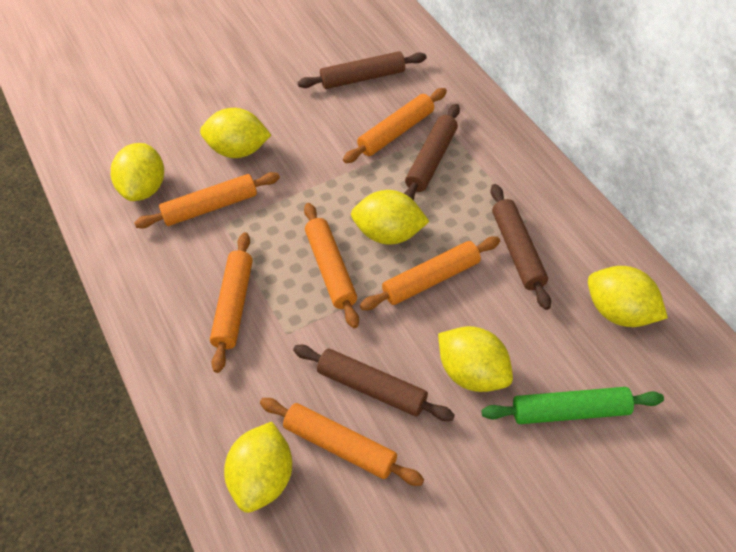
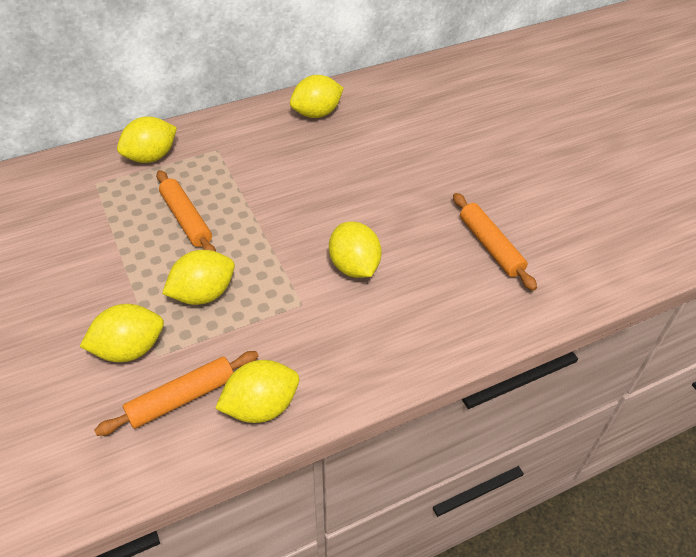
brown rolling pin: [293,345,455,421] [297,51,427,89] [404,104,460,200] [491,184,551,310] = 4 -> none = 0
green rolling pin: [482,387,664,424] = 1 -> none = 0
orange rolling pin: [134,172,280,228] [210,232,253,373] [260,398,424,486] [304,203,359,328] [343,88,447,163] [360,237,500,310] = 6 -> [94,351,258,436] [156,170,216,252] [453,193,537,291] = 3

